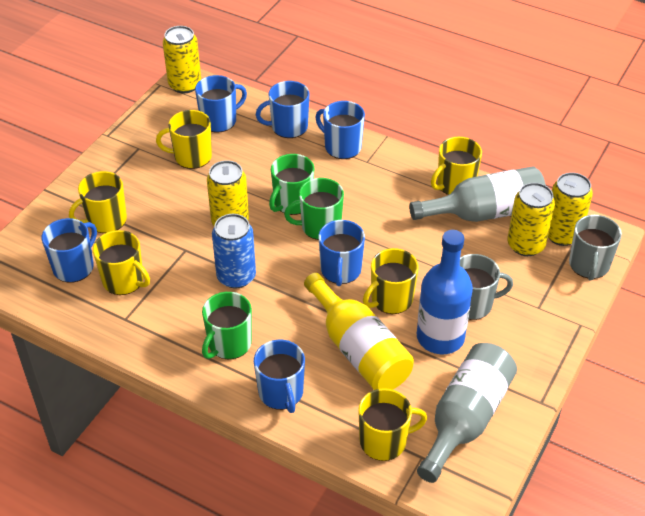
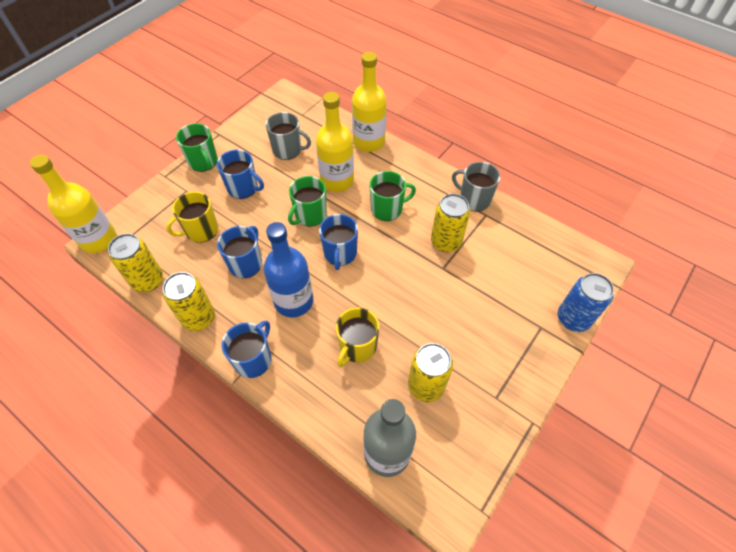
blue mug: [42,218,97,283] [195,75,247,133] [254,340,305,413] [256,81,309,138] [315,101,365,159] [318,220,365,286] = 6 -> [217,149,264,199] [217,226,262,278] [221,321,271,378] [319,214,358,270] = 4
grey bottle: [409,166,546,222] [417,343,517,483] = 2 -> [363,399,416,477] = 1
yellow bottle: [304,273,414,390] = 1 -> [30,155,116,253] [316,92,354,192] [352,52,387,152] = 3
yellow mug: [69,171,127,233] [93,230,150,295] [156,110,212,169] [358,388,427,461] [363,248,419,314] [431,137,482,195] = 6 -> [166,191,218,243] [336,308,379,367] = 2

